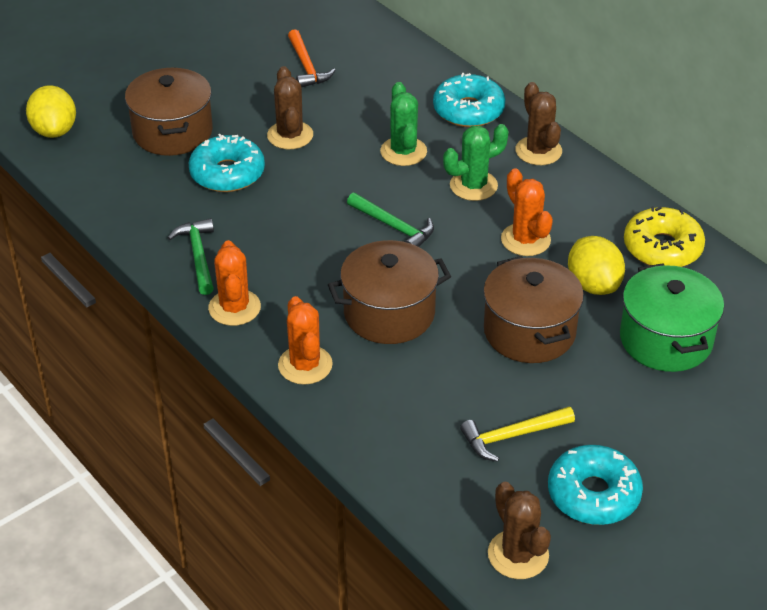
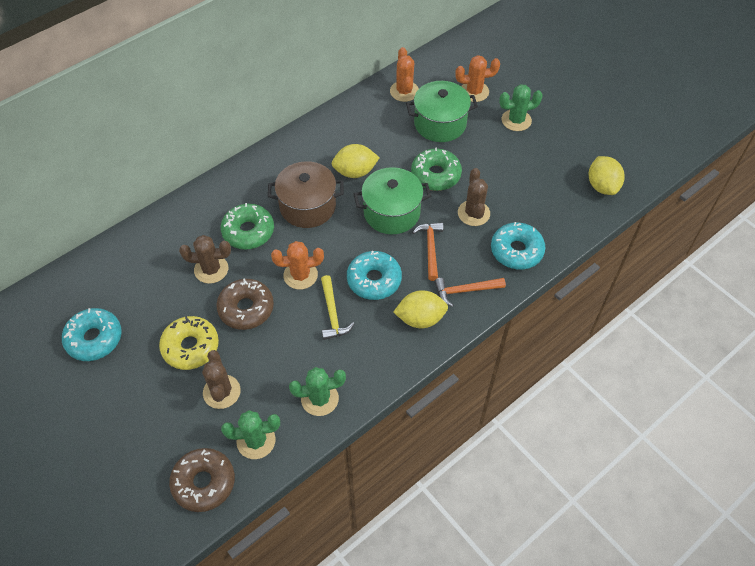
brown donut: none = 0 -> [169,448,235,512] [216,278,274,330] = 2
brown pot: [125,68,213,156] [328,240,451,344] [483,256,584,363] = 3 -> [268,161,344,228] = 1
green cactus: [380,82,427,166] [443,124,509,201] = 2 -> [221,410,280,459] [289,367,346,416] [499,84,543,131] = 3
green donut: none = 0 -> [221,203,274,250] [411,147,462,191] = 2
green hammer: [168,218,214,295] [347,193,434,247] = 2 -> none = 0
green pot: [620,263,724,372] = 1 -> [354,167,431,234] [406,81,478,142] = 2
orange hammer: [288,29,336,87] = 1 -> [412,222,443,281] [434,278,506,307] = 2
yellow lemon: [26,85,76,138] [568,236,625,295] = 2 -> [331,144,380,178] [393,290,448,328] [589,156,624,195] = 3

